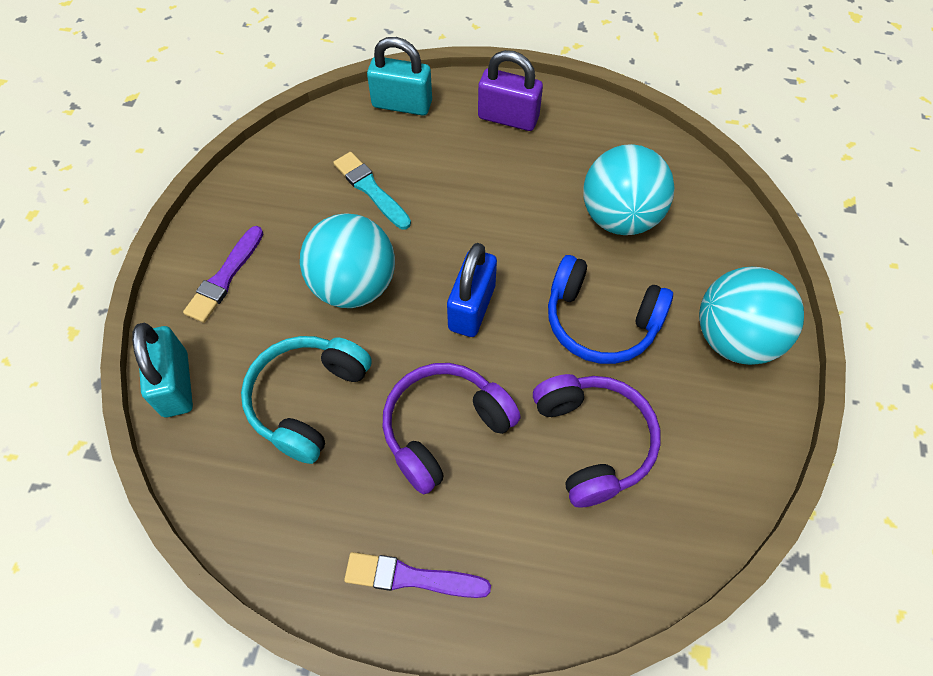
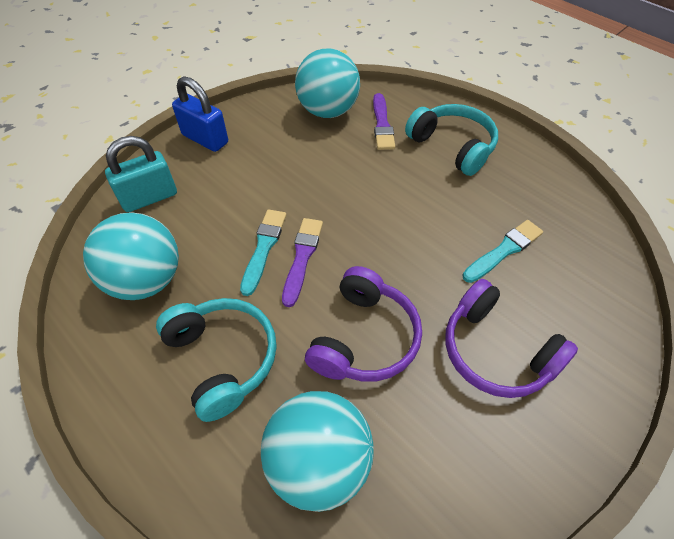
blue headphones: [548,255,673,364] = 1 -> none = 0
purple padlock: [478,50,543,131] = 1 -> none = 0
turquoise brush: [333,152,411,229] = 1 -> [240,209,287,296] [462,220,543,283] = 2
turquoise headphones: [241,336,372,464] = 1 -> [156,298,277,422] [405,104,498,176] = 2
turquoise padlock: [132,323,193,417] [367,37,432,116] = 2 -> [105,136,177,212] = 1

